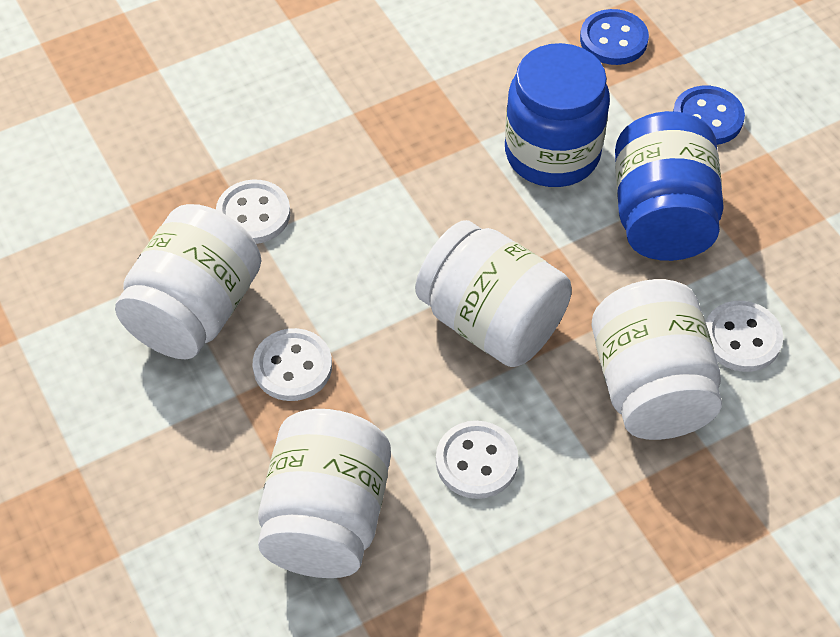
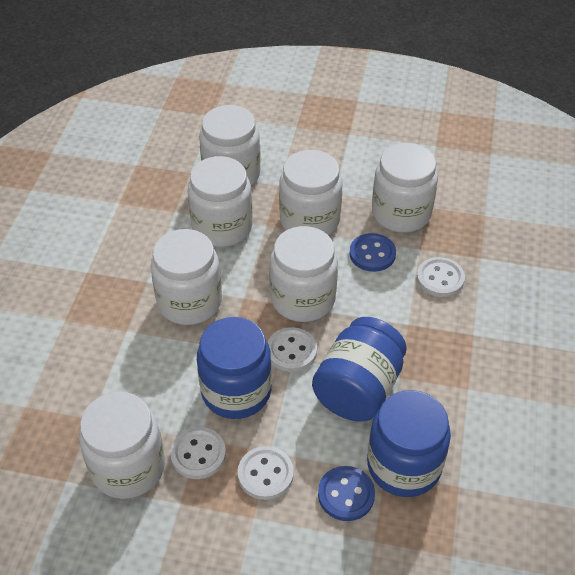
blue jar: [505,43,610,187] [615,111,724,261] = 2 -> [197,317,272,419] [312,317,407,421] [367,390,451,497] = 3
white jar: [115,204,261,360] [258,409,391,578] [415,220,572,367] [592,279,722,440] = 4 -> [79,392,165,499] [151,229,222,325] [187,156,253,247] [199,105,261,186] [270,226,338,322] [279,150,343,235] [372,143,438,233] = 7

